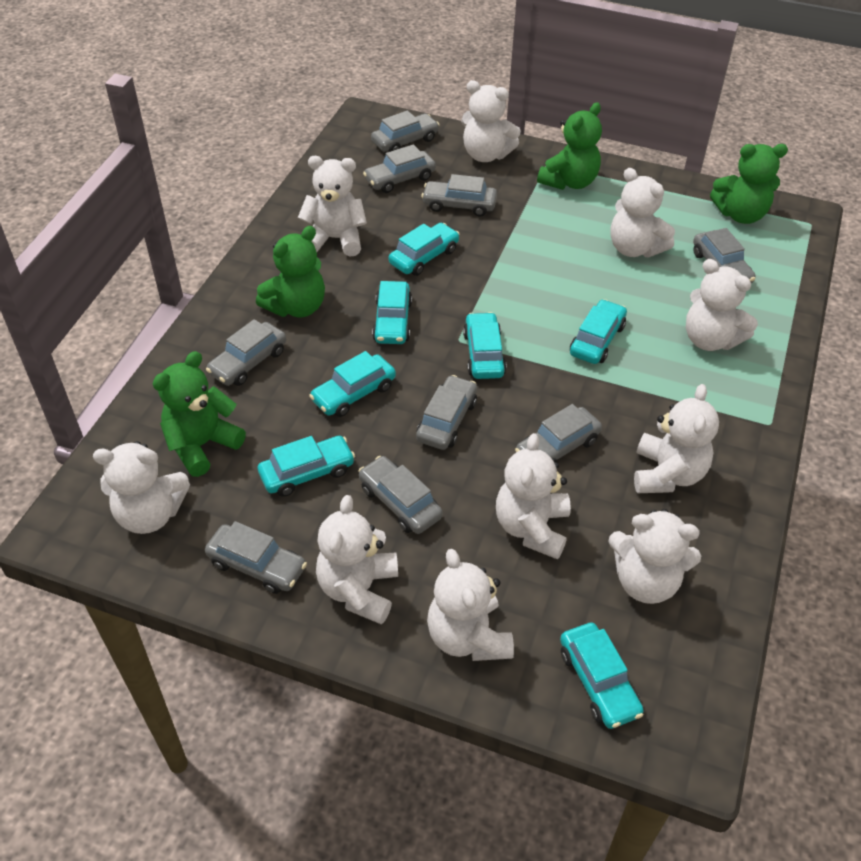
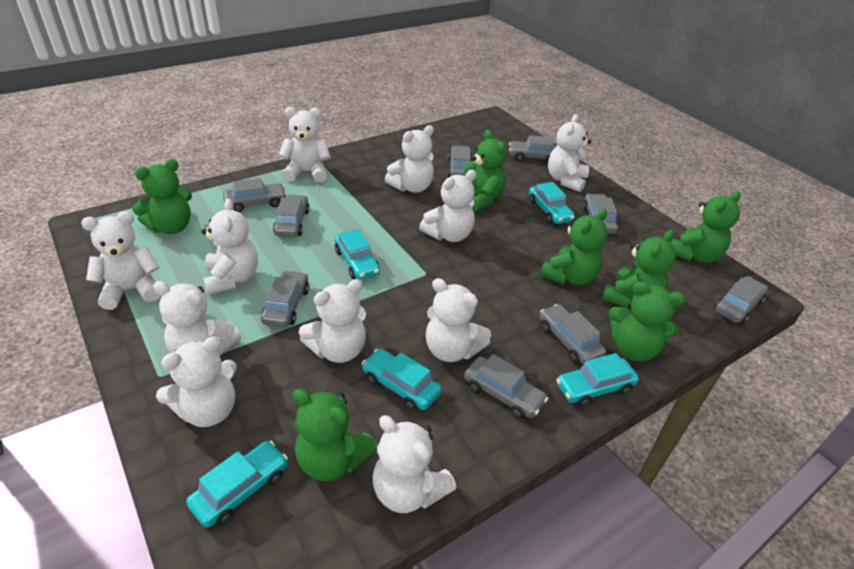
green teddy bear: [153,351,246,477] [256,226,325,317] [537,102,602,190] [710,144,788,224] = 4 -> [132,159,192,234] [293,389,377,481] [463,130,507,212] [540,209,607,285] [602,229,676,308] [609,282,685,361] [671,191,741,263] = 7
turquoise car: [258,436,355,497] [309,351,396,417] [372,281,412,344] [389,223,460,276] [463,312,507,379] [560,622,644,729] [570,299,627,364] = 7 -> [186,440,288,527] [335,229,380,280] [362,349,442,411] [529,182,575,224] [556,353,639,407] = 5
white teddy bear: [93,441,190,534] [298,156,367,257] [316,495,398,624] [427,549,514,661] [461,80,521,162] [496,433,571,560] [608,509,701,604] [610,168,675,257] [634,384,719,493] [686,259,758,351] = 10 -> [81,211,161,310] [153,281,241,356] [156,336,237,427] [202,198,258,295] [279,107,330,182] [299,279,366,363] [372,415,456,513] [385,125,434,193] [419,170,476,242] [426,278,491,362] [548,114,591,192] = 11

